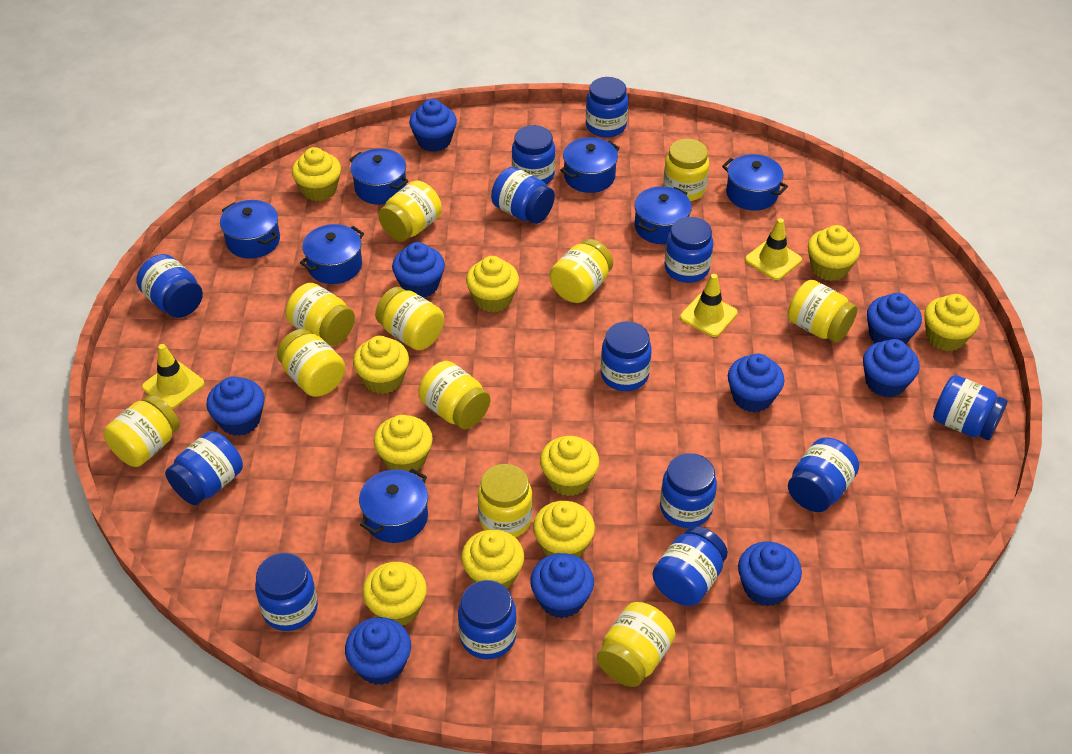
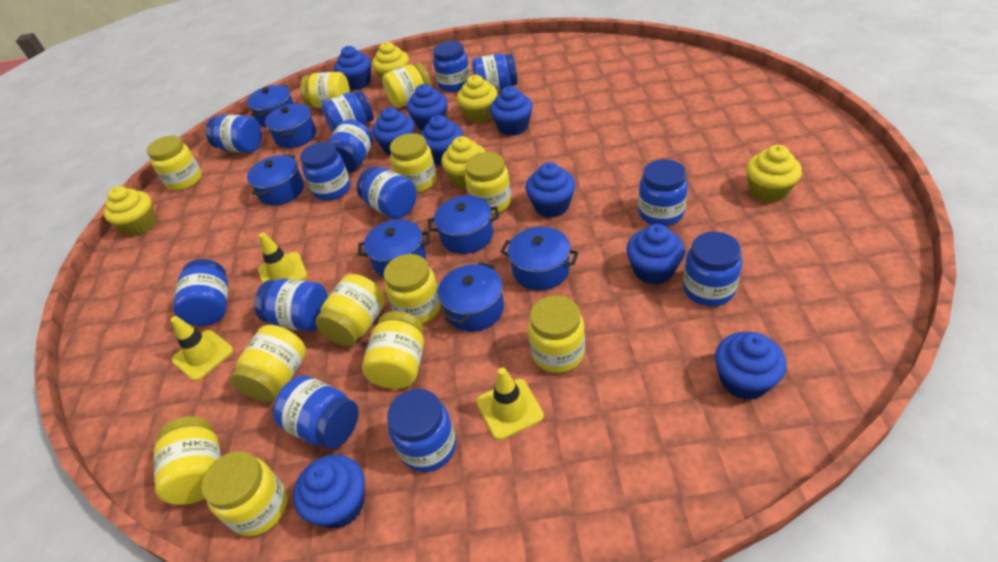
yellow cupcake: [292,147,341,201] [353,336,409,394] [362,562,427,625] [374,415,433,471] [461,529,524,588] [466,256,519,312] [533,501,595,558] [540,436,599,496] [808,225,860,281] [924,294,980,351] = 10 -> [104,186,157,236] [372,42,409,83] [441,136,486,189] [457,75,498,123] [746,145,802,203] = 5
yellow jar: [103,395,180,467] [277,329,346,397] [286,283,355,346] [375,287,444,350] [378,180,442,241] [419,361,490,429] [478,464,533,537] [549,239,613,303] [597,602,675,687] [663,139,709,201] [788,280,858,343] = 11 -> [147,136,202,191] [153,416,221,505] [201,451,287,536] [230,325,306,402] [300,72,350,108] [315,274,385,346] [362,311,424,389] [382,63,432,108] [384,254,441,324] [390,133,437,193] [465,152,512,215] [528,295,585,373] = 12

